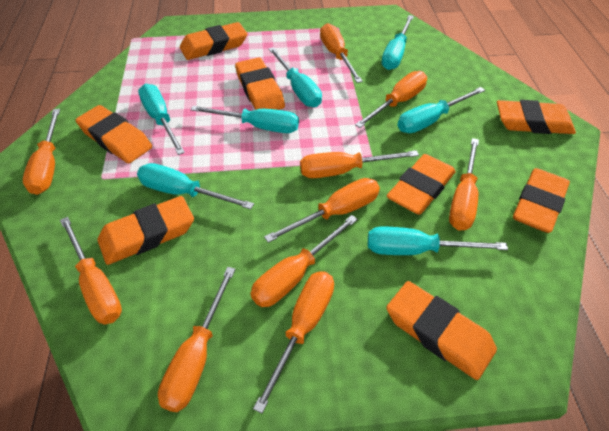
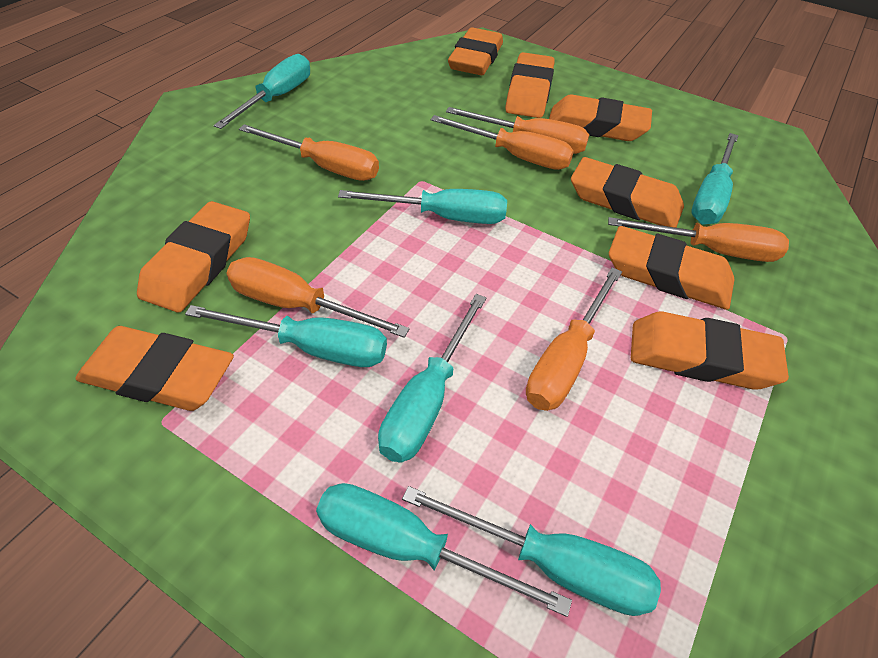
orange screwdriver: [23,109,60,195] [60,217,122,325] [158,267,236,412] [251,215,358,307] [253,271,334,413] [264,178,380,243] [300,150,419,178] [320,23,363,83] [355,71,427,128] [449,138,479,231] = 10 -> [226,257,410,338] [239,124,379,181] [431,115,574,170] [446,107,589,154] [526,267,622,411] [608,217,789,262] = 6

